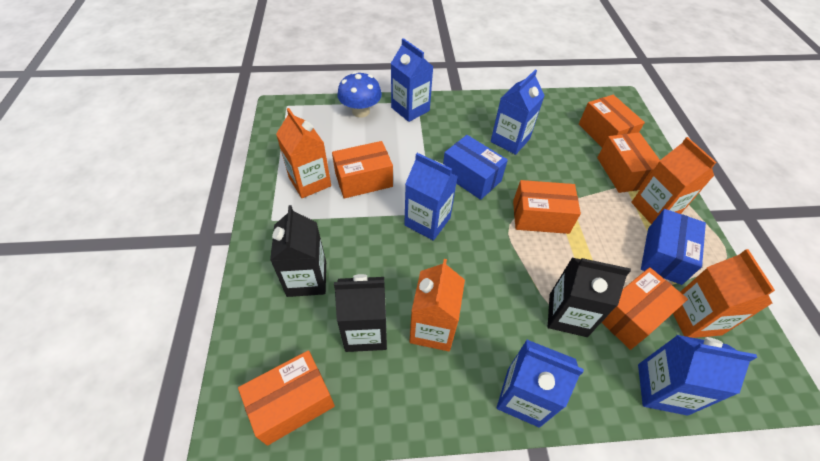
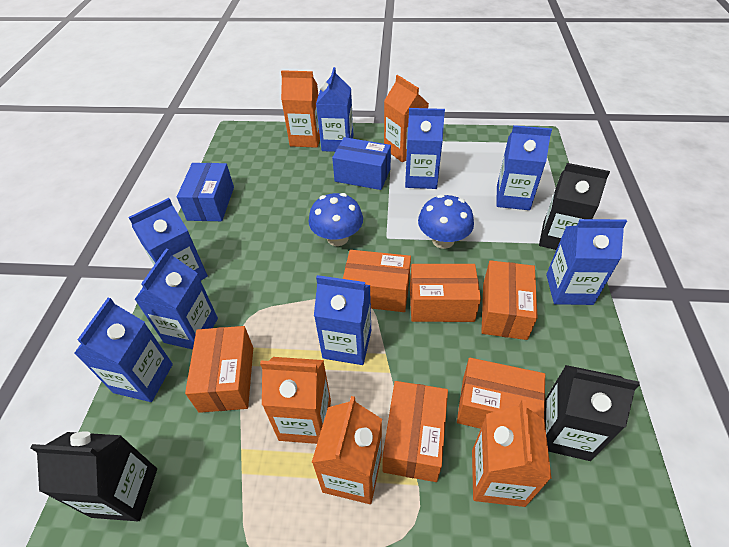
blue carton: [391,38,433,122] [404,153,458,241] [491,70,545,155] [497,339,584,428] [638,335,757,416] = 5 -> [74,298,173,402] [128,198,208,281] [134,249,218,349] [314,275,371,365] [316,67,353,152] [405,108,445,189] [496,125,552,210] [546,219,627,305] = 8
blue mushroom: [338,72,382,118] = 1 -> [309,193,363,246] [418,194,474,249] = 2
orange carton: [276,108,331,198] [409,259,465,351] [631,137,716,224] [673,249,775,338] = 4 -> [260,357,331,444] [281,70,320,148] [312,396,382,504] [384,75,429,162] [472,400,552,507] = 5

